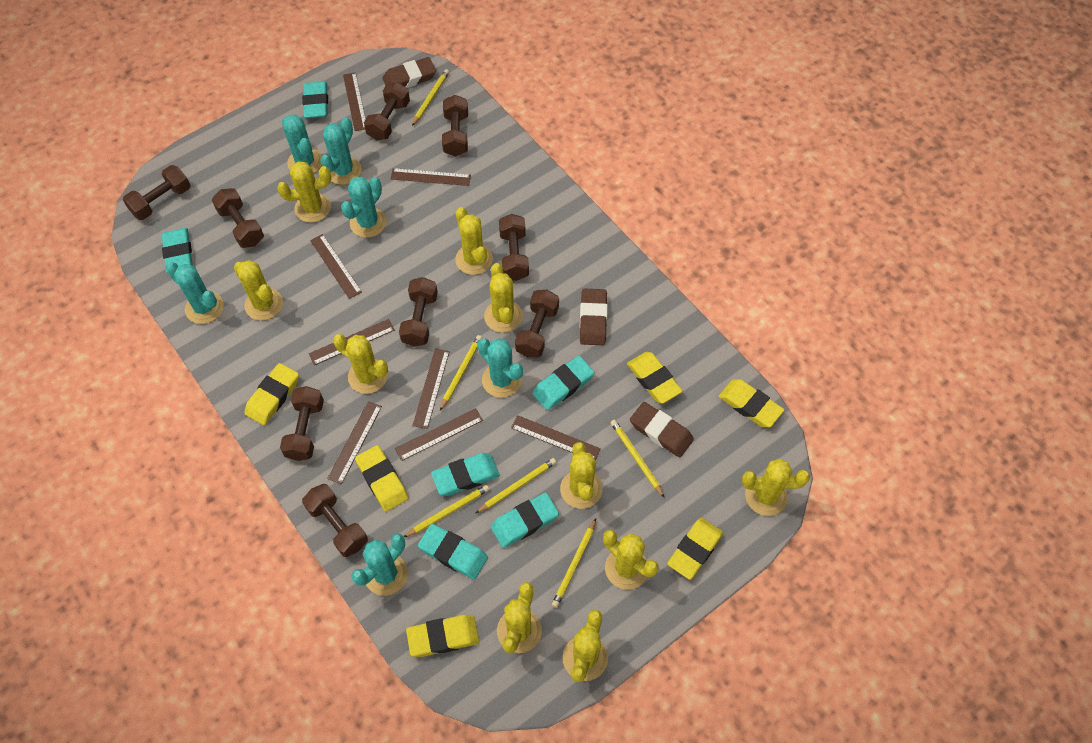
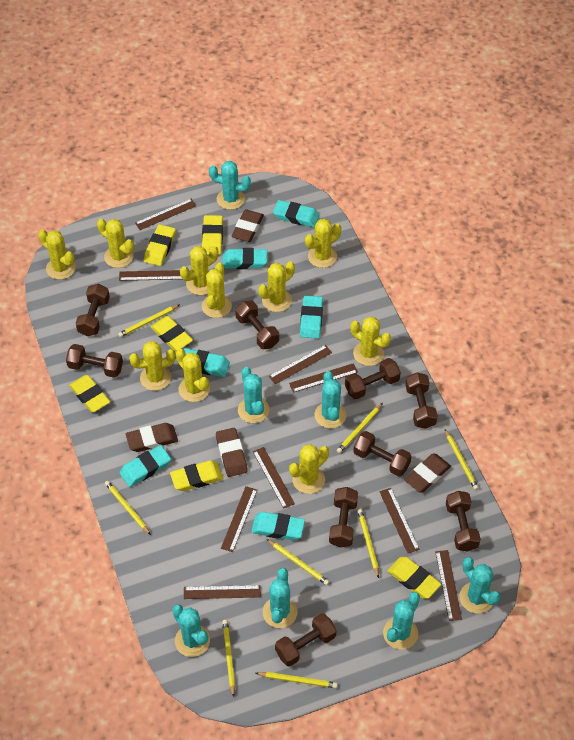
brown eraser: [383,57,436,88] [580,289,608,345] [630,402,694,457] = 3 -> [126,423,178,452] [216,428,248,477] [231,209,264,242] [404,454,451,492] = 4
brown ruler: [309,319,395,365] [310,234,362,299] [327,401,382,484] [343,72,366,131] [391,168,471,186] [395,408,483,461] [413,349,450,429] [511,415,601,461] = 8 -> [119,270,182,281] [135,199,196,230] [184,585,261,599] [221,486,257,552] [253,447,295,509] [269,345,332,384] [289,363,358,393] [379,488,419,553] [435,550,462,621] = 9
turquoise cactus: [166,262,224,324] [282,114,322,174] [320,118,362,185] [341,177,386,238] [351,533,408,596] [478,338,523,398] = 6 -> [172,604,210,657] [209,161,251,210] [238,367,269,423] [263,568,297,628] [315,371,346,428] [383,592,420,650] [459,557,501,614] = 7
yellow pencil: [404,485,490,537] [412,69,449,126] [440,335,482,411] [476,458,557,513] [552,519,596,608] [610,420,665,498] = 6 -> [105,481,151,535] [118,305,179,337] [222,620,235,697] [256,672,338,688] [267,539,329,585] [337,403,383,453] [357,509,379,578] [445,429,479,490] = 8

